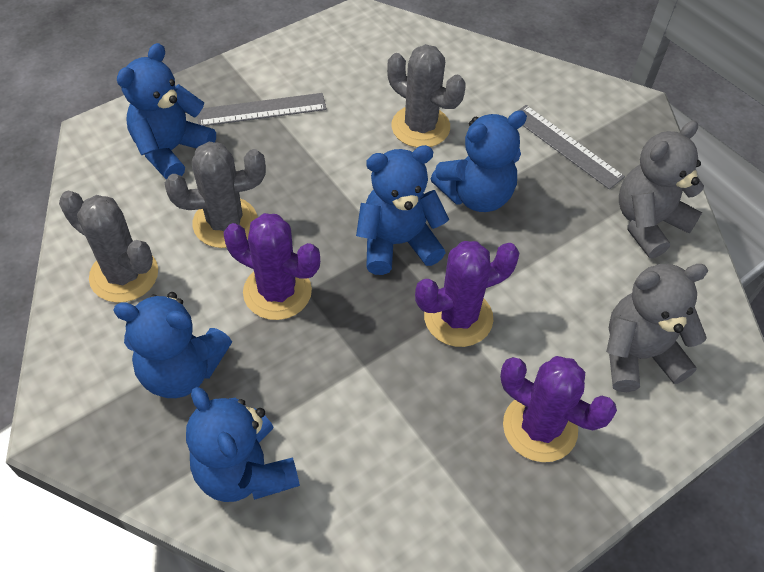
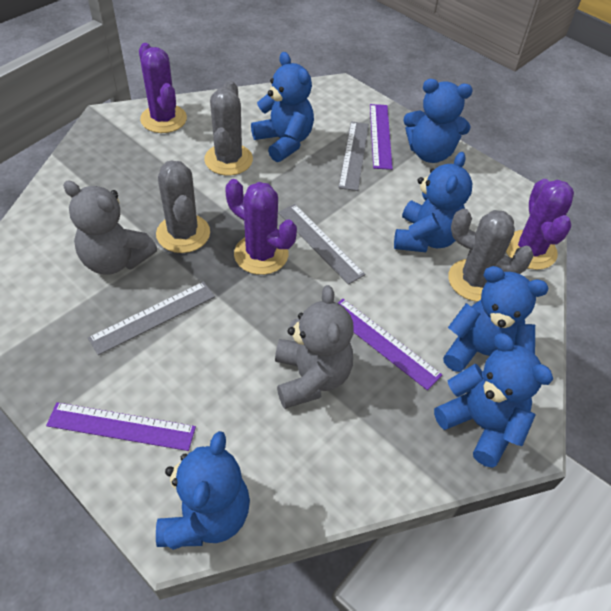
blue teddy bear: [114,292,232,398] [117,43,216,180] [186,387,300,502] [356,145,449,275] [430,110,527,212] = 5 -> [156,431,250,550] [251,52,314,162] [394,152,472,252] [403,79,473,163] [434,333,553,468] [443,266,548,372] = 6
grey ruler: [197,93,327,126] [518,105,625,189] = 2 -> [88,281,215,355] [278,204,365,285] [338,121,369,191] = 3
purple ruler: none = 0 -> [46,402,196,451] [338,299,442,390] [370,104,393,170] = 3

